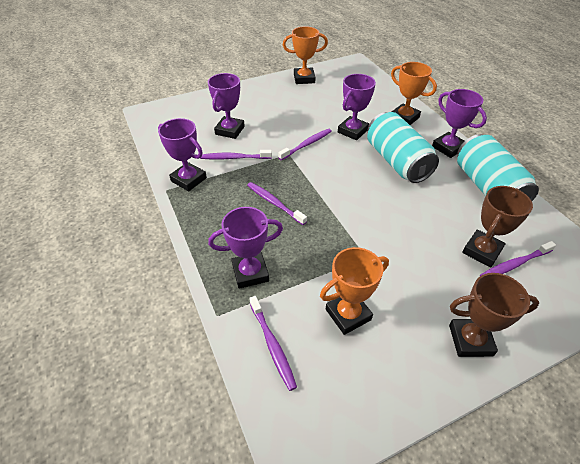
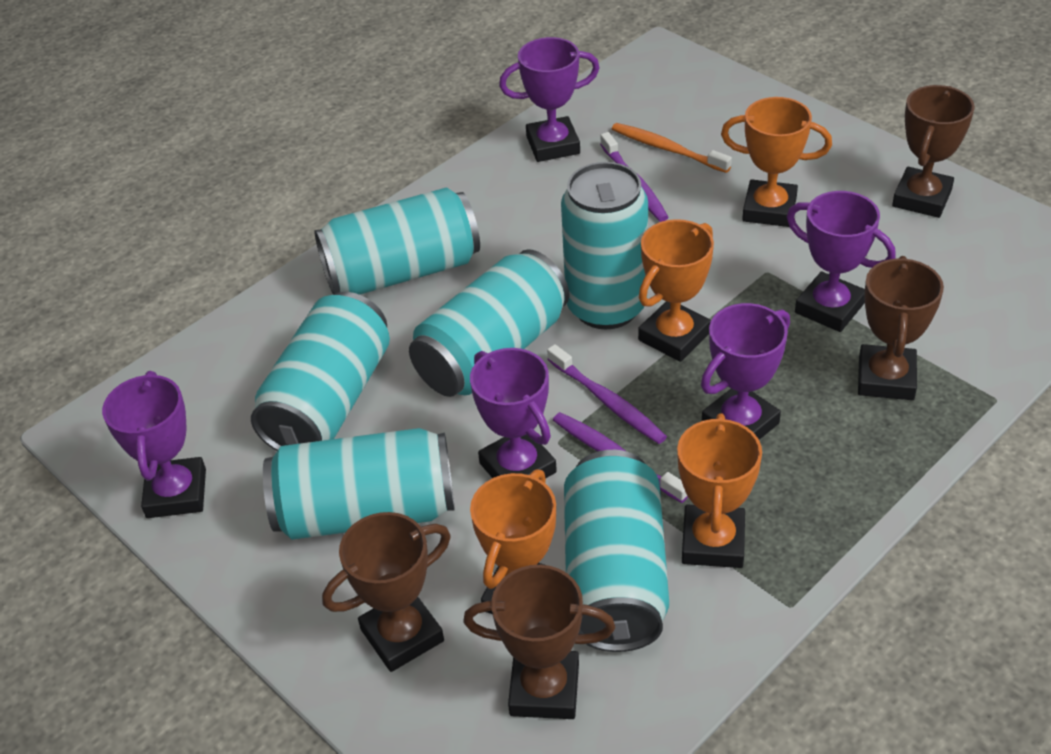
brown trophy: [449,273,539,357] [462,186,533,267] = 2 -> [322,512,451,672] [463,565,615,719] [858,256,944,400] [892,85,975,218] = 4
orange toothbrush: none = 0 -> [612,123,732,173] = 1
orange trophy: [283,26,328,84] [320,247,389,335] [391,62,437,125] = 3 -> [470,469,556,614] [638,219,714,362] [677,413,762,568] [721,97,832,227] = 4
purple toothbrush: [200,150,272,159] [247,182,307,225] [249,296,297,391] [278,129,332,160] [480,241,556,276] = 5 -> [547,344,667,444] [553,412,688,503] [600,132,669,222] = 3
turquoise can: [367,112,439,183] [457,134,539,201] = 2 -> [251,292,390,451] [263,428,455,540] [314,187,480,295] [409,249,569,397] [561,162,648,330] [564,450,669,652] = 6

